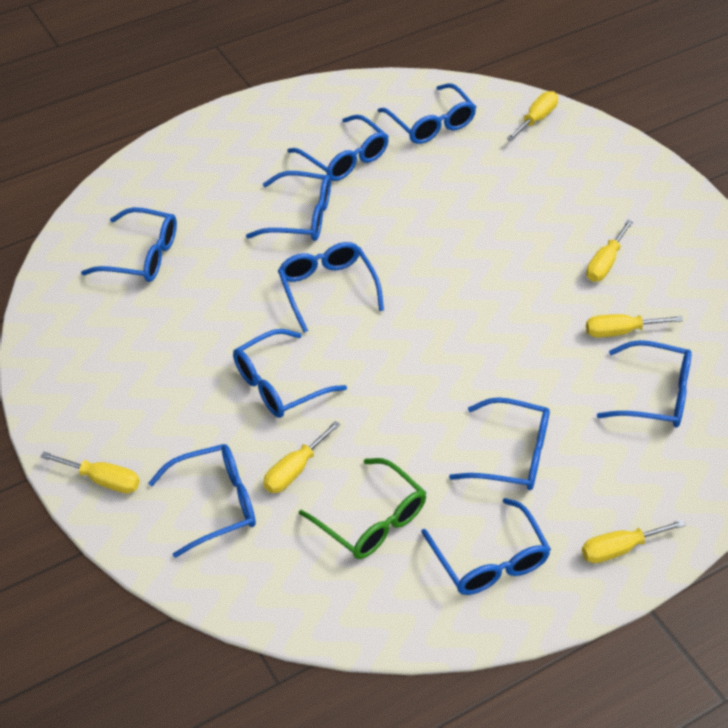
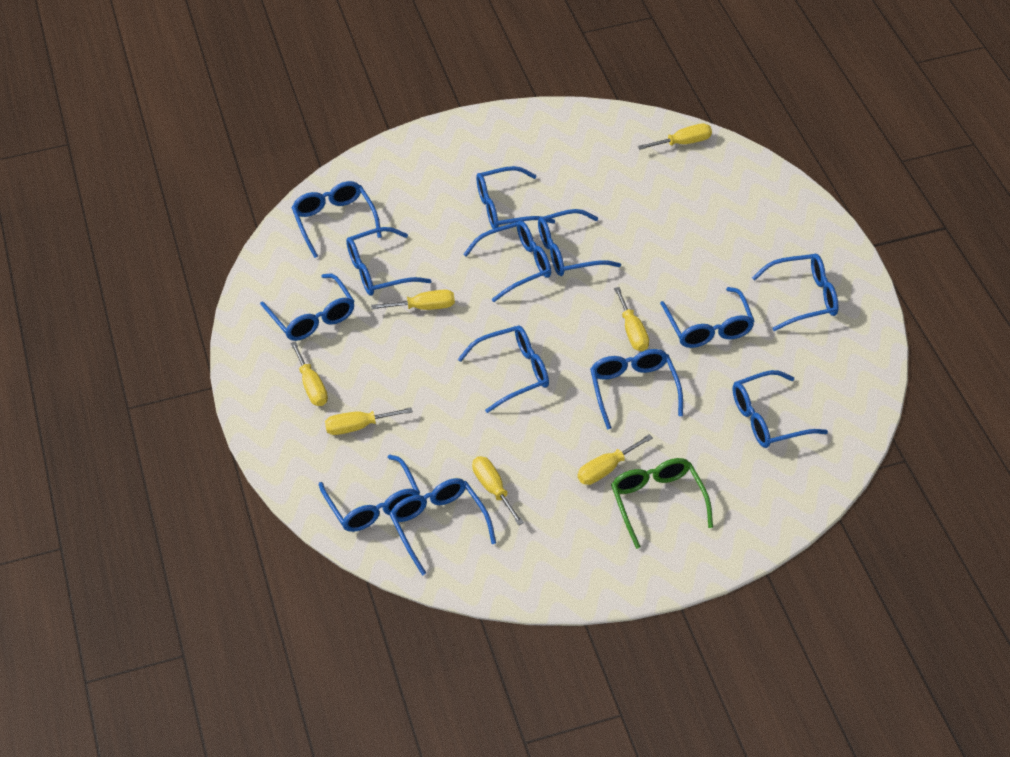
blue glasses: [81,207,177,282] [149,444,256,558] [233,329,347,418] [246,171,331,241] [278,242,384,333] [287,115,389,181] [378,83,476,144] [421,498,551,595] [449,397,550,490] [597,340,692,427] = 10 -> [260,273,354,341] [291,181,382,258] [319,455,420,532] [346,227,432,296] [389,478,496,576] [458,325,549,413] [463,221,551,302] [476,166,555,229] [538,209,621,276] [590,349,683,430] [660,287,755,348] [733,370,828,448] [752,254,839,331] = 13
yellow screwdriver: [40,452,140,493] [263,421,341,493] [507,91,558,141] [582,519,686,563] [586,220,633,282] [586,314,683,338] = 6 -> [290,341,328,406] [325,407,413,435] [371,290,455,310] [472,456,524,525] [578,434,653,485] [614,287,649,351] [638,124,712,150] = 7

